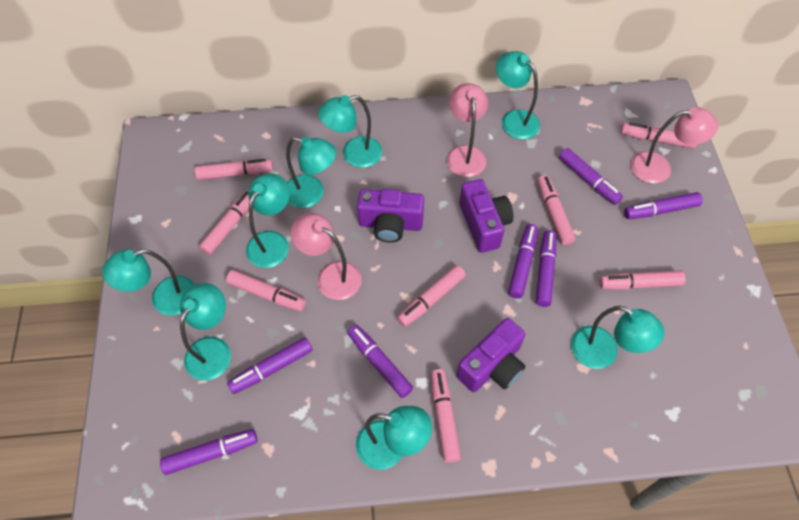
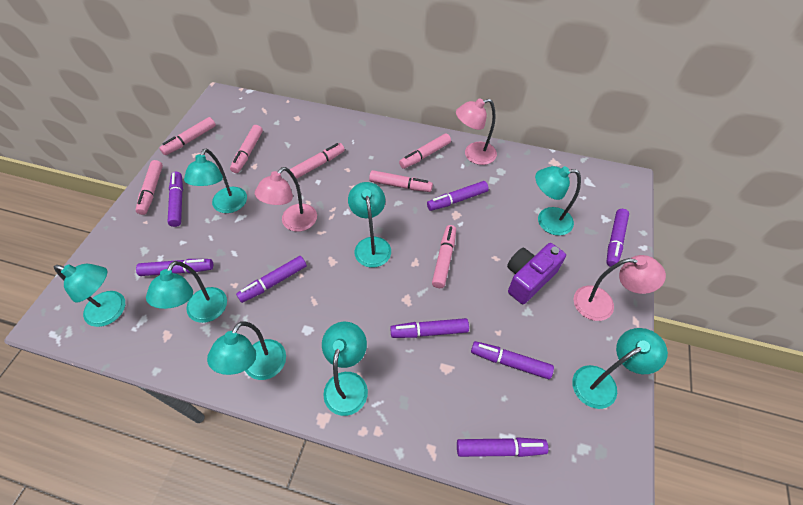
pink marker: [195,159,273,180] [199,189,249,255] [226,270,306,312] [397,265,466,327] [431,369,461,463] [537,175,575,245] [599,270,686,290] [621,123,697,149] = 8 -> [136,160,163,215] [159,117,216,155] [230,125,263,173] [289,143,345,179] [369,170,433,192] [399,133,451,169] [432,225,456,288] = 7
purple camera: [357,189,424,243] [456,318,526,392] [459,179,513,253] = 3 -> [507,243,566,304] = 1
purple marker: [160,429,257,475] [227,337,313,394] [347,325,413,398] [508,224,538,299] [536,230,556,307] [559,148,623,205] [624,192,703,219] = 7 -> [136,259,213,276] [168,172,183,227] [236,256,307,303] [390,318,469,338] [427,181,489,211] [457,437,549,457] [471,341,554,379] [606,209,629,267] = 8

